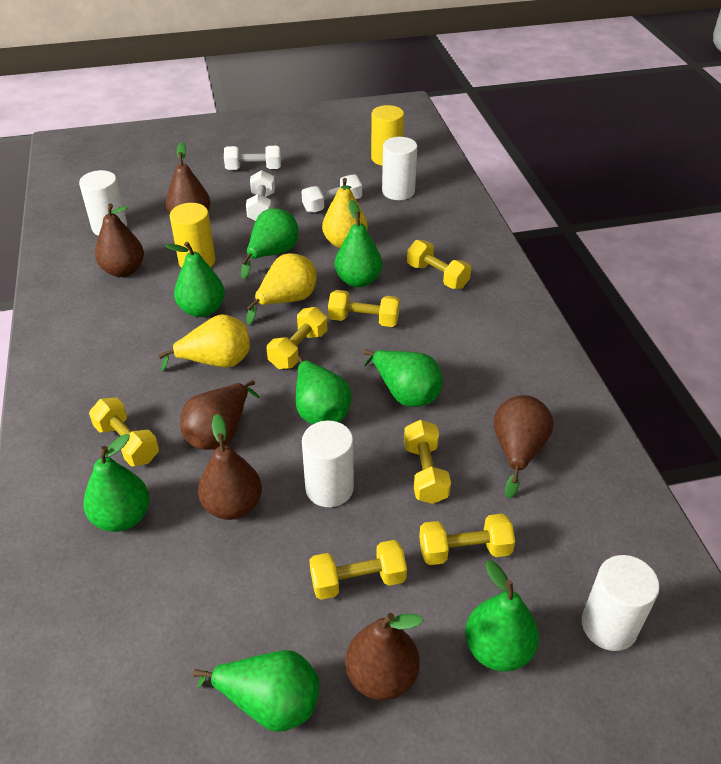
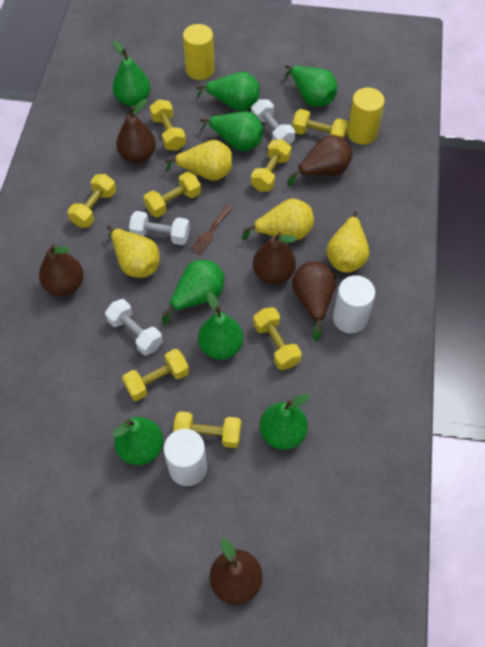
brown fork: none = 0 -> [190,205,232,255] = 1
white cylinder: [79,170,127,236] [302,421,354,507] [382,137,417,200] [582,555,660,651] = 4 -> [164,429,207,486] [333,275,375,333] = 2
yellow dumbbell: [89,398,159,466] [267,307,327,369] [309,540,407,600] [328,290,400,327] [404,420,451,504] [407,240,471,289] [419,514,515,565] = 7 -> [68,174,116,228] [122,349,189,401] [143,172,201,217] [150,99,186,151] [173,411,241,448] [251,139,292,192] [253,307,302,370] [292,109,348,139] = 8
yellow pear: [158,314,250,371] [246,253,317,324] [322,178,368,248] = 3 -> [107,225,160,278] [165,140,232,181] [242,198,314,240] [326,211,369,273] = 4

